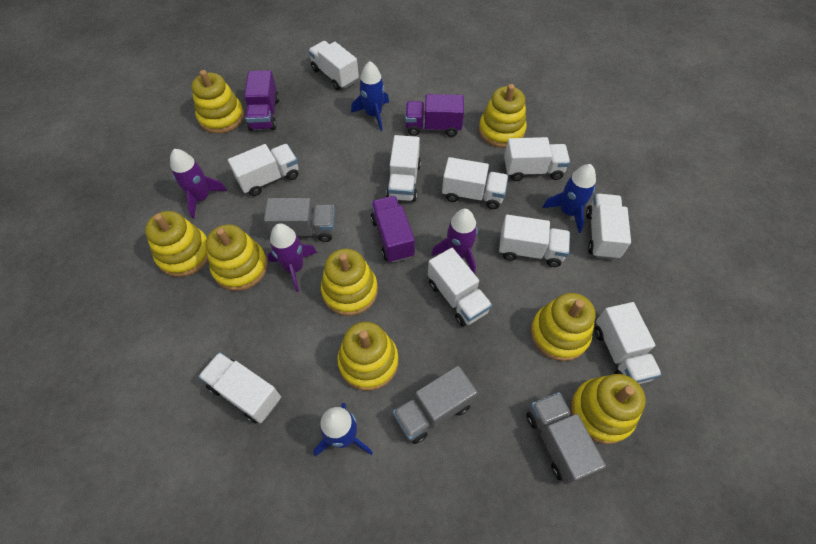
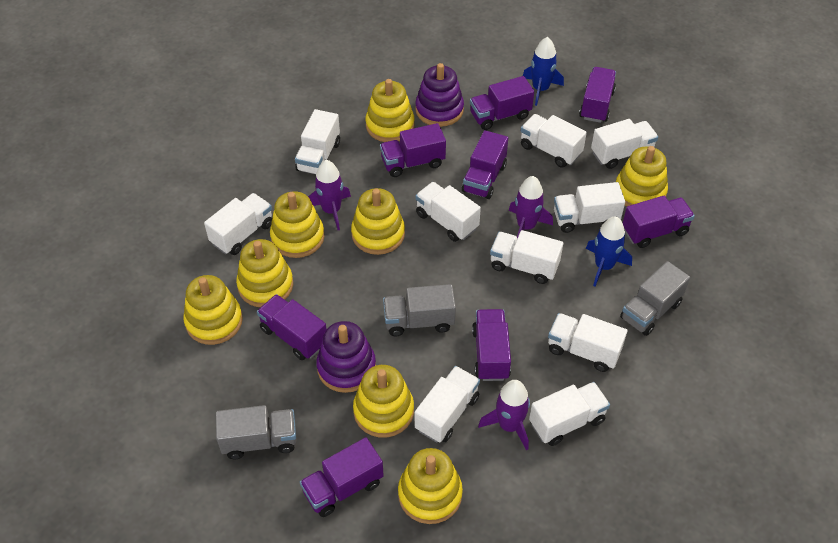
blue rocket: [313,403,373,457] [351,61,389,131] [543,164,596,233] = 3 -> [523,37,564,106] [586,216,632,286] = 2
purple stacking toy: none = 0 -> [316,321,376,393] [415,63,464,127] = 2
purple truck: [244,70,279,131] [371,196,415,263] [405,94,464,137] = 3 -> [257,294,327,360] [300,437,384,517] [380,123,446,177] [462,130,508,199] [470,76,534,130] [472,309,511,381] [579,67,616,123] [623,196,695,248] = 8

